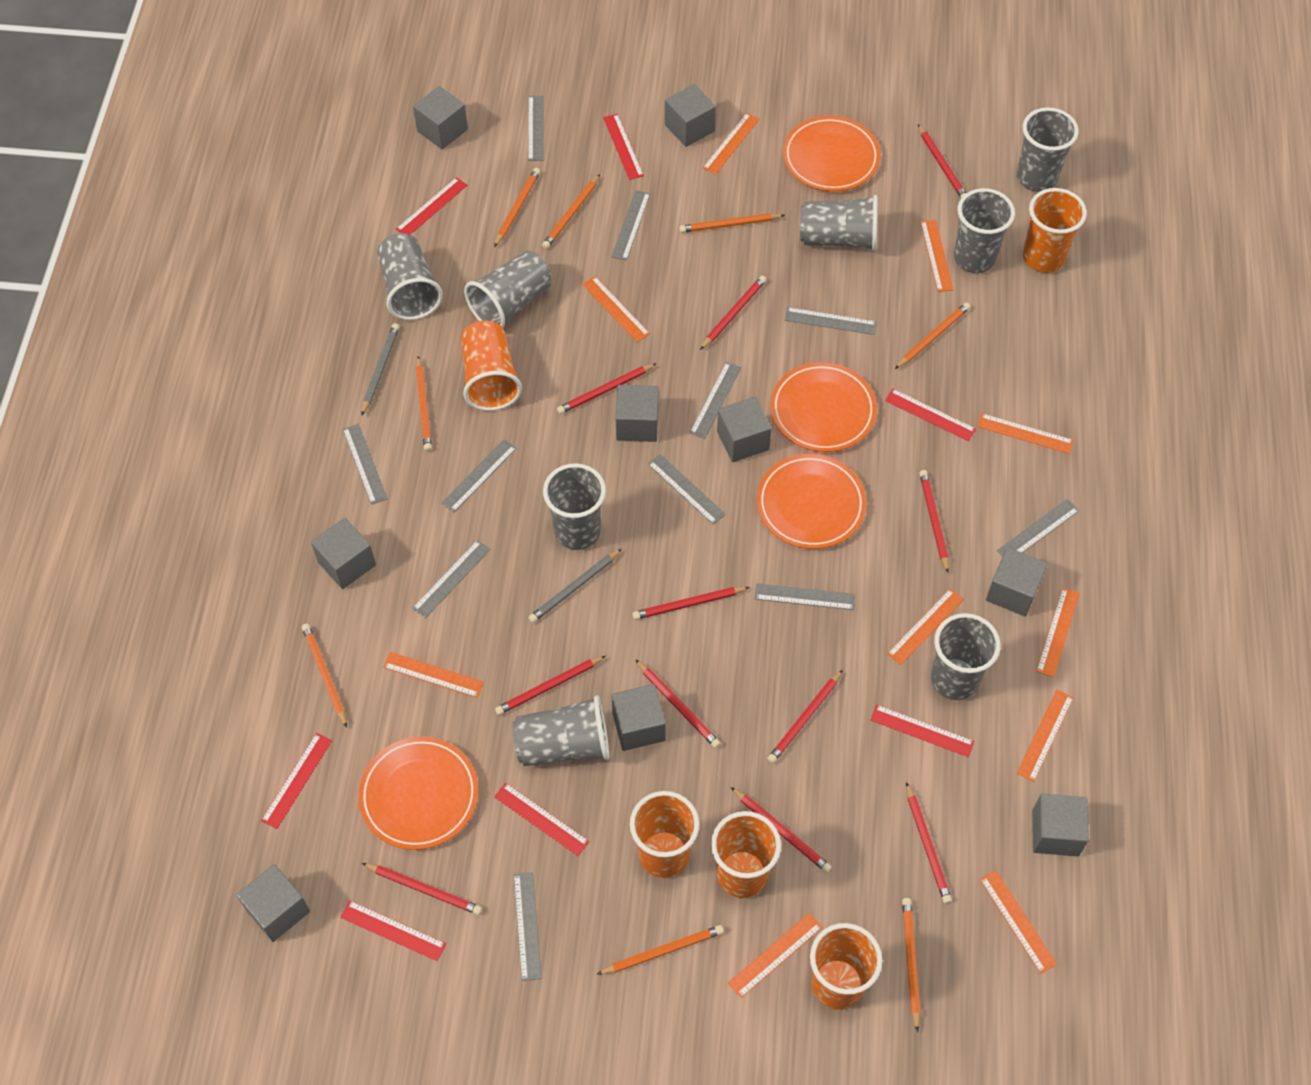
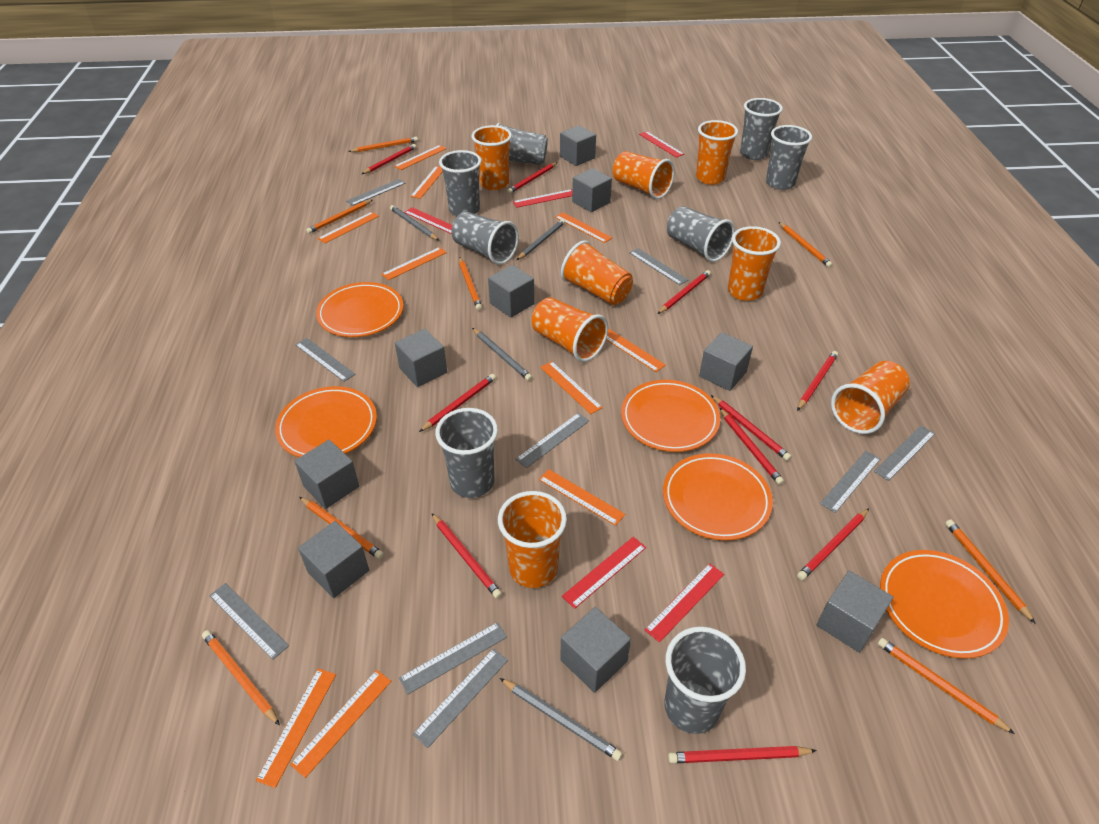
grey pencil: [362,323,399,415] [528,549,622,623] = 2 -> [390,205,439,241] [472,328,532,381] [500,678,623,761] [517,219,565,260] = 4
grey ruler: [343,424,388,505] [412,540,491,618] [441,439,517,512] [514,872,542,981] [528,96,543,161] [612,190,650,261] [648,454,726,525] [690,362,741,439] [755,583,855,610] [785,307,877,335] [997,499,1079,557] = 11 -> [209,583,289,660] [295,338,356,382] [346,179,405,206] [399,622,507,694] [413,648,508,748] [516,413,589,468] [629,248,688,285] [820,451,880,513] [874,425,935,481] = 9
orange cup: [461,321,522,411] [630,791,699,878] [711,811,781,898] [810,923,882,1010] [1023,188,1087,273] = 5 -> [472,125,512,190] [498,491,567,588] [532,297,608,362] [561,240,633,305] [613,151,675,199] [696,120,738,185] [728,226,781,301] [831,361,910,434] = 8
orange plate: [358,737,478,850] [757,454,866,549] [771,362,877,452] [783,116,881,192] = 4 -> [275,386,377,457] [316,282,403,337] [621,380,720,452] [663,453,773,540] [880,550,1009,658] = 5
red pencil: [362,863,482,915] [495,656,606,715] [557,363,657,414] [632,587,750,620] [635,659,721,748] [700,276,766,350] [731,787,832,873] [767,669,843,763] [906,782,952,904] [918,125,966,198] [919,470,949,573] = 11 -> [362,144,416,174] [419,374,496,432] [432,513,502,599] [507,162,558,194] [657,270,711,314] [668,746,817,763] [711,395,792,461] [720,408,784,485] [797,351,838,411] [797,508,869,580] = 10
red ruler: [261,733,332,829] [340,900,446,961] [396,177,467,235] [494,783,589,856] [603,114,644,180] [871,705,974,757] [885,389,976,441] = 7 -> [404,207,452,234] [513,189,572,208] [562,537,646,609] [639,131,684,158] [645,563,724,643] = 5

